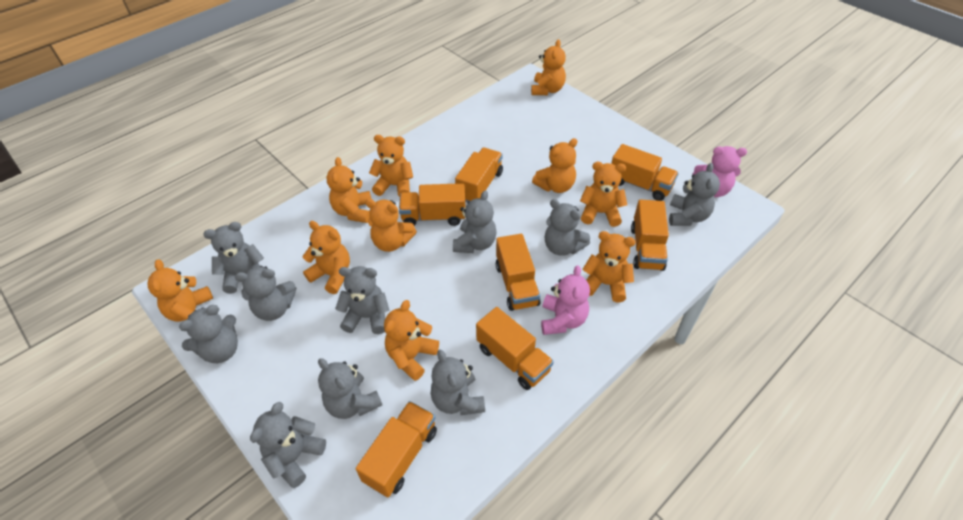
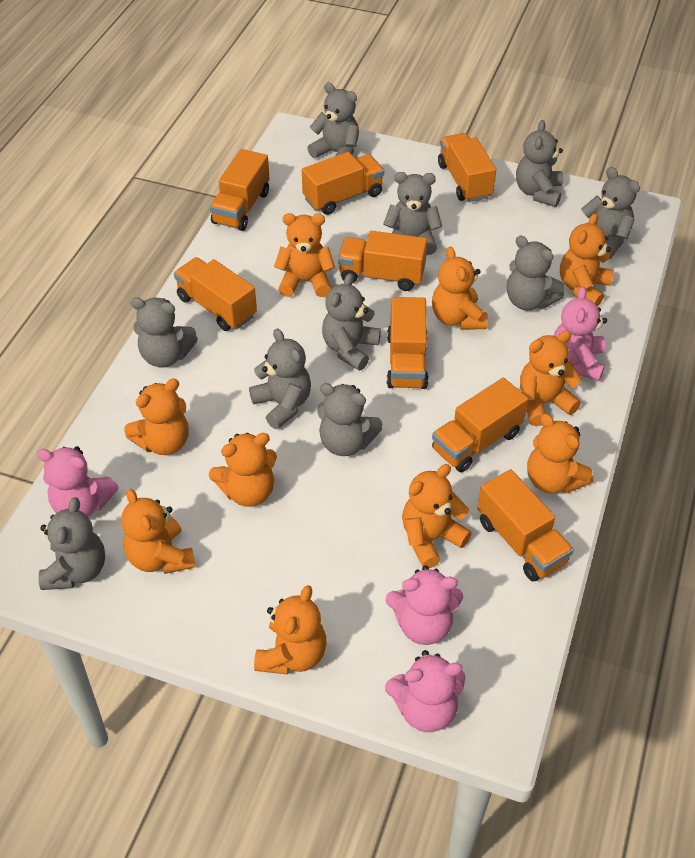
orange truck: [356,401,437,497] [399,183,466,226] [455,148,503,202] [476,307,554,390] [496,234,541,311] [611,144,679,201] [631,200,669,271] = 7 -> [174,257,257,331] [210,149,270,231] [302,152,384,215] [338,231,427,291] [387,297,429,389] [432,378,528,472] [438,133,496,202] [477,469,574,581] = 8
pink teddy bear: [541,265,590,335] [692,146,747,197] = 2 -> [37,446,118,517] [385,650,465,732] [386,565,463,645] [553,286,607,381] = 4

